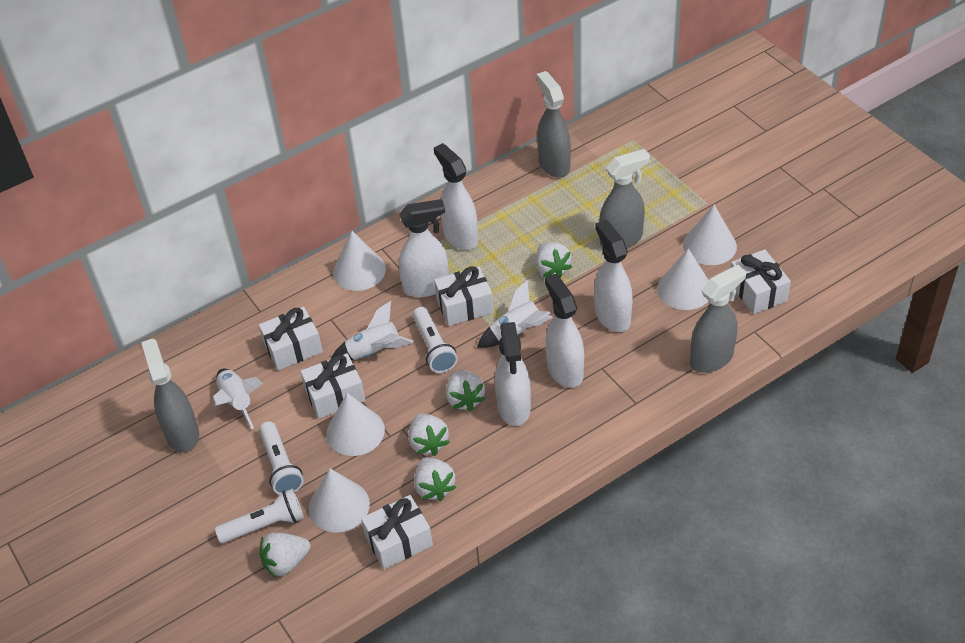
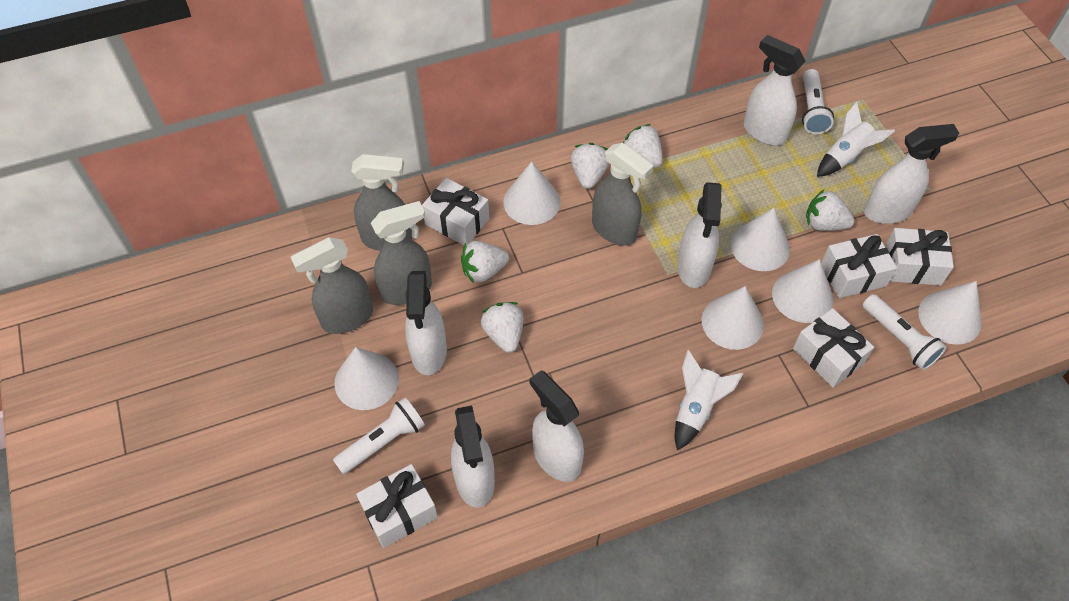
white cone: [309,468,370,532] [326,393,385,456] [333,231,386,291] [657,248,709,310] [683,205,737,265] = 5 -> [334,347,399,410] [503,162,561,225] [702,286,764,350] [731,208,790,271] [772,259,833,323] [918,281,982,345] = 6
white rocket: [213,369,264,429] [331,301,414,360] [477,280,552,348] = 3 -> [675,350,743,450] [817,102,895,177] = 2
white spray bottle: [399,199,449,297] [434,143,478,250] [495,322,531,426] [545,274,584,388] [594,220,633,332] = 5 -> [405,271,447,375] [451,406,495,507] [529,370,584,482] [677,182,722,288] [744,35,806,145] [864,124,959,224] = 6

